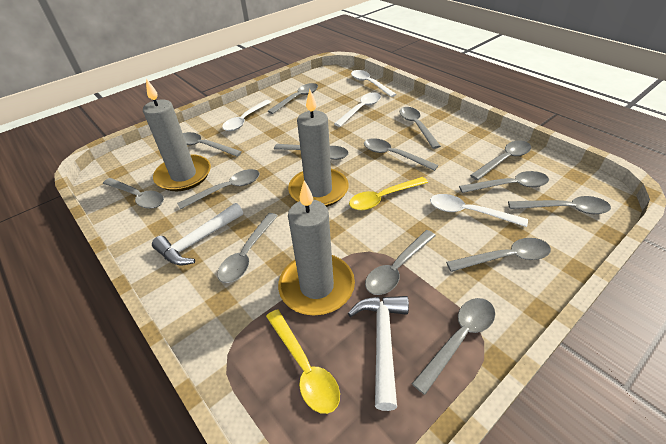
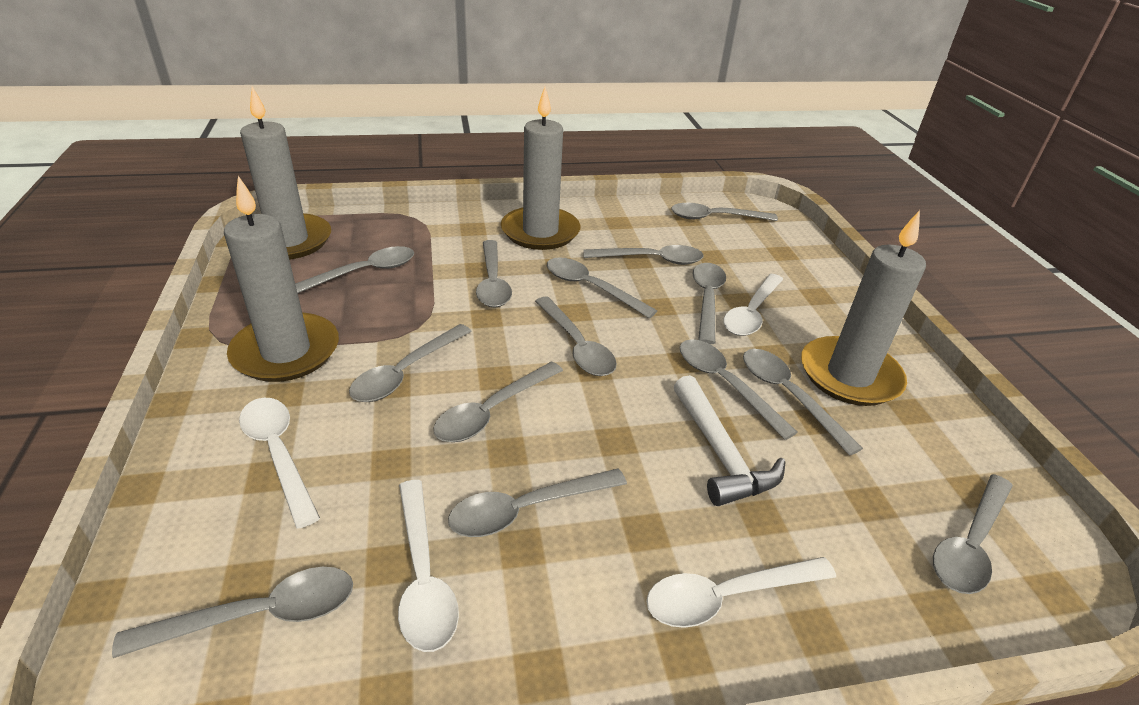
grey candle: [143,79,211,191] [278,180,355,316] [288,89,349,207] = 3 -> [224,176,339,382] [240,87,331,260] [501,87,580,250] [801,210,926,406] = 4
white hammer: [152,203,243,265] [348,296,409,411] = 2 -> [674,375,786,506] = 1
yellow spoon: [266,309,340,414] [349,177,428,210] = 2 -> none = 0

